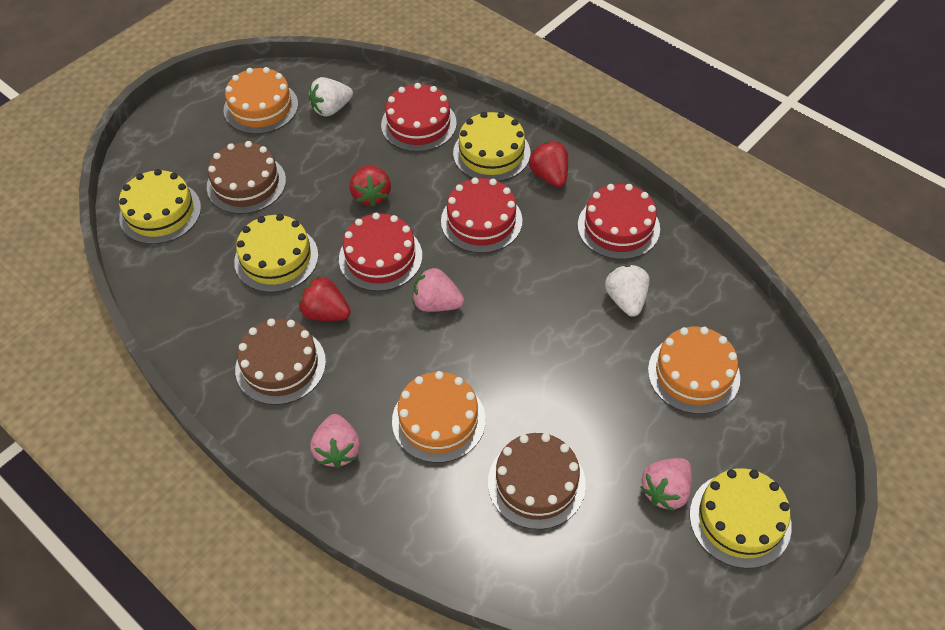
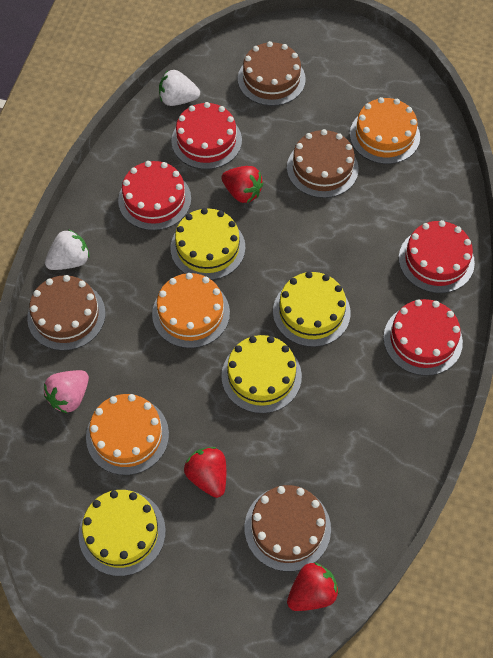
brown cake: [206,141,286,214] [235,318,326,405] [488,433,586,529] = 3 -> [27,275,105,351] [238,41,306,106] [245,485,331,571] [287,129,359,198] = 4
pink strawberry: [310,414,360,468] [413,268,464,312] [640,458,692,511] = 3 -> [44,370,89,414] = 1

